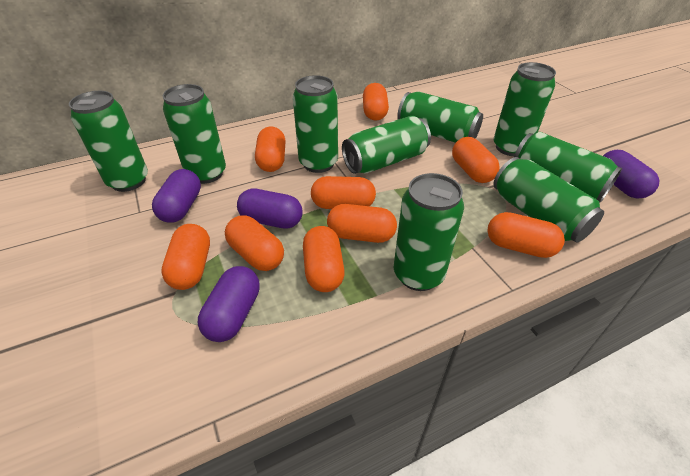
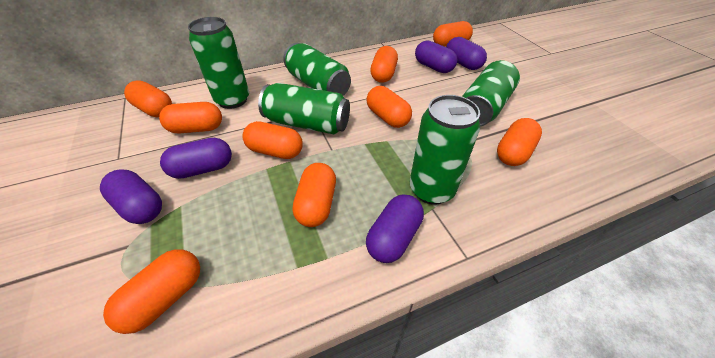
green can: [69,91,148,192] [163,84,226,184] [293,75,338,173] [342,116,431,174] [394,173,464,291] [397,92,483,143] [493,62,556,156] [493,157,604,243] [514,132,622,202] = 9 -> [188,17,249,109] [258,83,350,134] [283,43,351,96] [410,95,480,205] [462,60,520,126] = 5
purple capsule: [152,169,201,223] [198,266,260,342] [237,188,303,229] [603,150,660,199] = 4 -> [100,169,162,224] [160,138,232,179] [366,194,424,263] [415,40,457,73] [446,37,487,70] = 5

